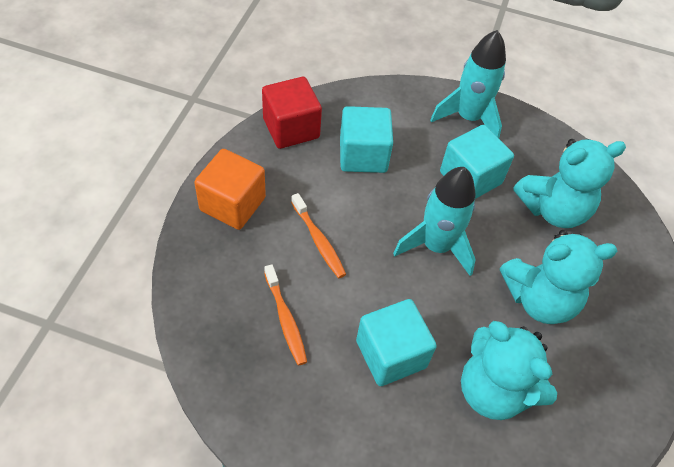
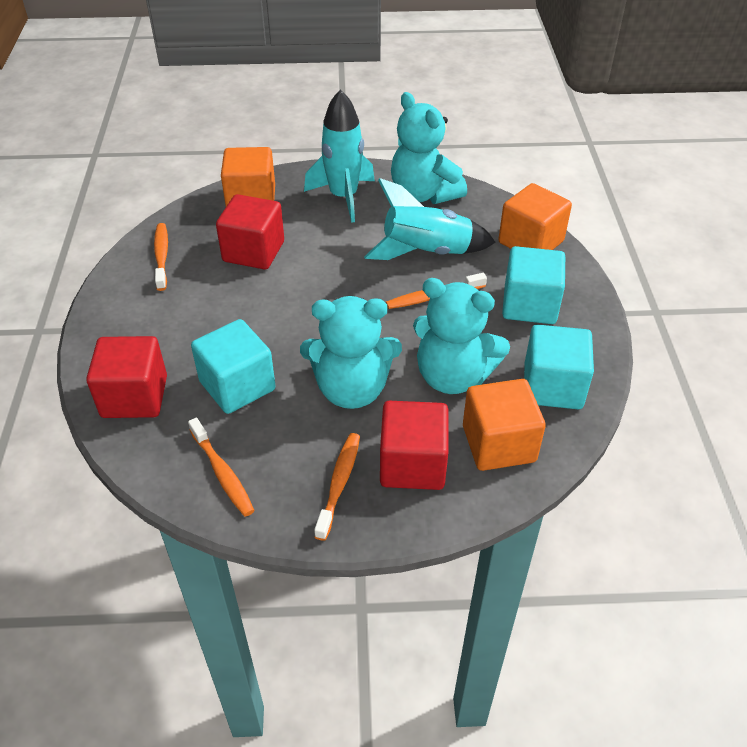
orange cube: [194,149,266,230] = 1 -> [221,147,275,206] [463,379,546,471] [499,183,572,250] = 3
orange toothbrush: [264,264,307,366] [291,193,346,278] = 2 -> [154,223,168,291] [188,418,255,517] [314,433,360,541] [386,273,487,309] = 4
red cube: [262,77,322,149] = 1 -> [86,336,167,418] [216,194,284,270] [380,401,449,490] = 3

